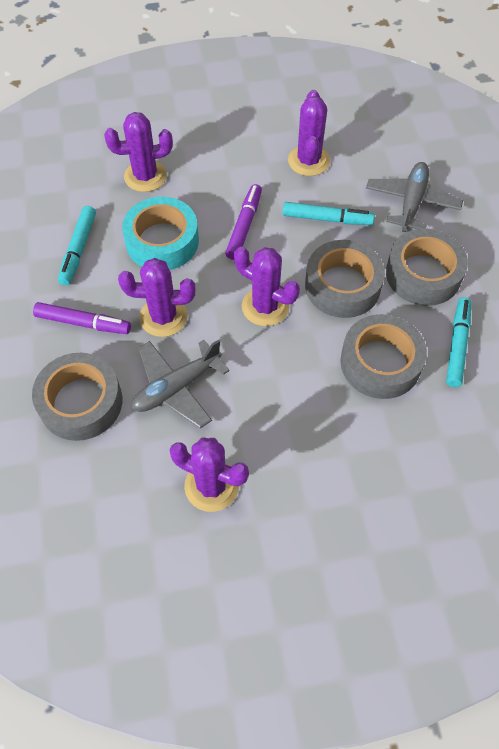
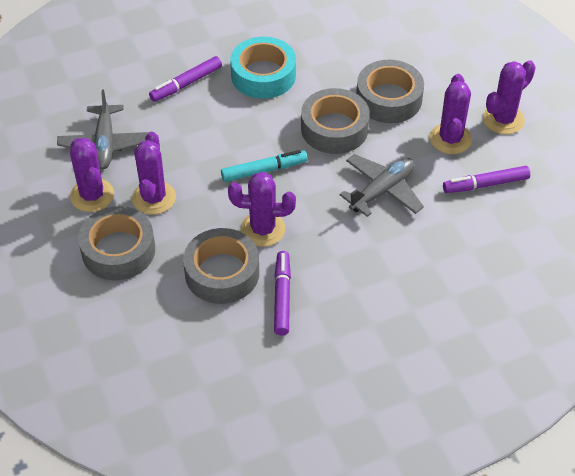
purple marker: [33,302,131,334] [225,184,262,260] = 2 -> [149,56,222,102] [274,251,291,336] [443,166,530,193] = 3
turquoise marker: [58,206,96,286] [283,202,374,225] [446,297,471,387] = 3 -> [221,150,308,182] = 1

